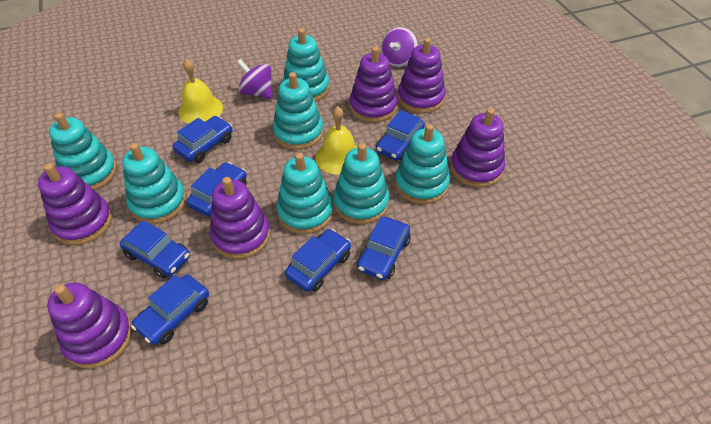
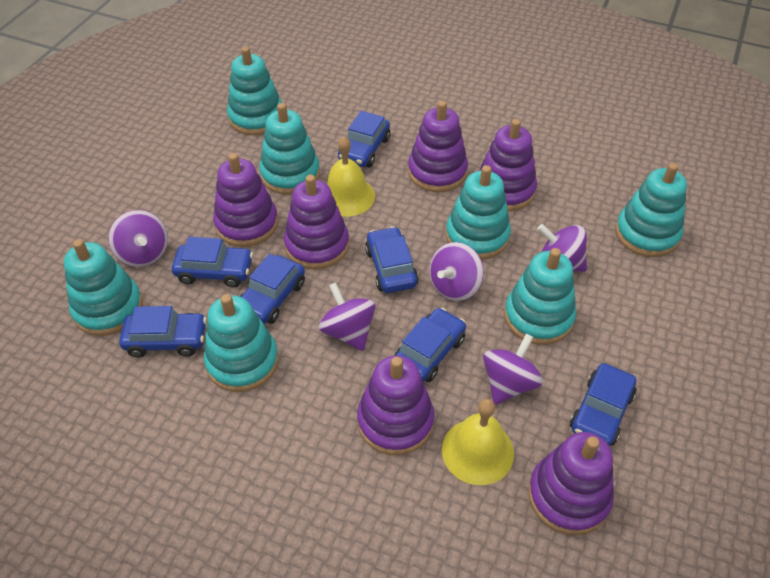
purple spinning top: [237,59,273,99] [381,27,418,67] = 2 -> [108,210,168,267] [319,282,376,351] [430,242,484,301] [483,334,543,405] [537,224,587,272] = 5

